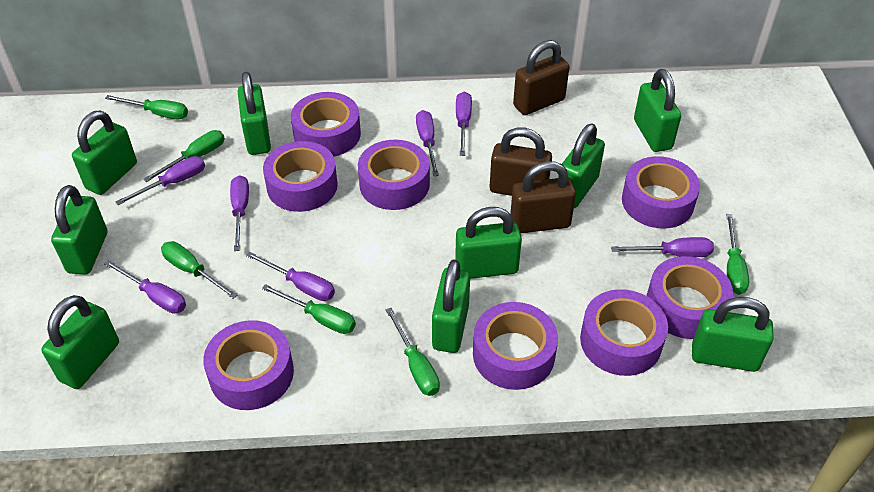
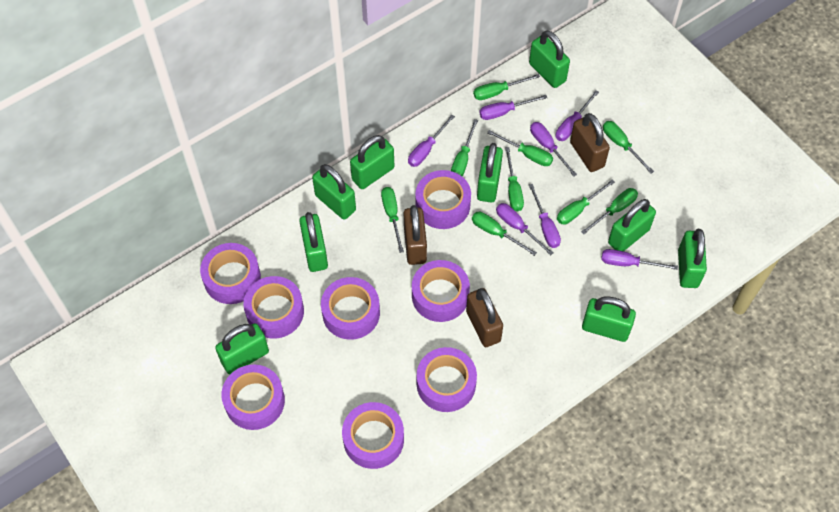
green screwdriver: [105,95,188,119] [143,130,225,182] [161,241,238,299] [262,284,356,334] [386,308,440,396] [726,214,749,295] = 6 -> [381,187,404,253] [451,119,478,177] [472,212,537,256] [473,74,540,100] [487,130,553,166] [505,147,524,211] [557,179,615,225] [581,188,638,235] [603,121,654,174] = 9

